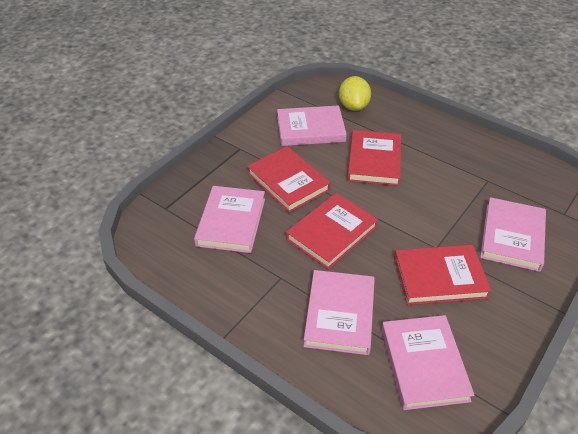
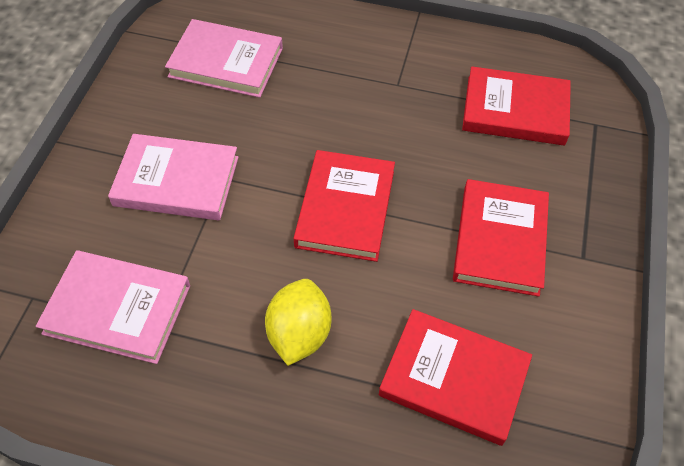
pink book: [194,186,265,253] [277,105,347,146] [303,270,375,355] [381,315,475,410] [480,197,546,272] = 5 -> [36,250,190,364] [108,134,239,220] [165,19,283,98] = 3

